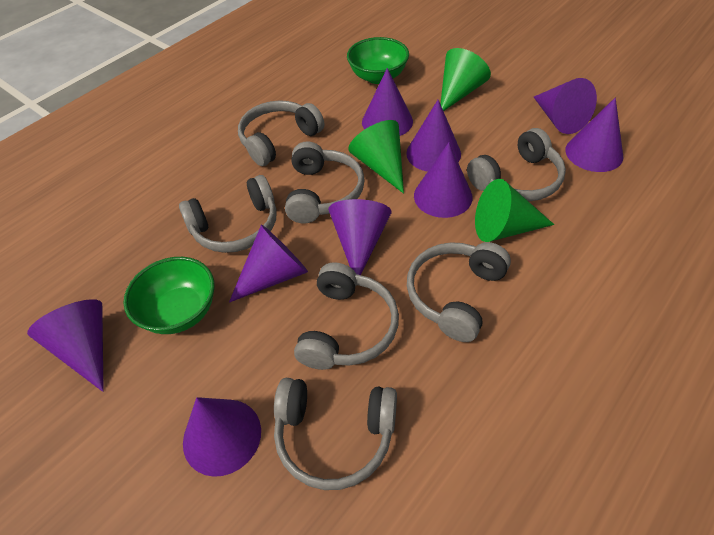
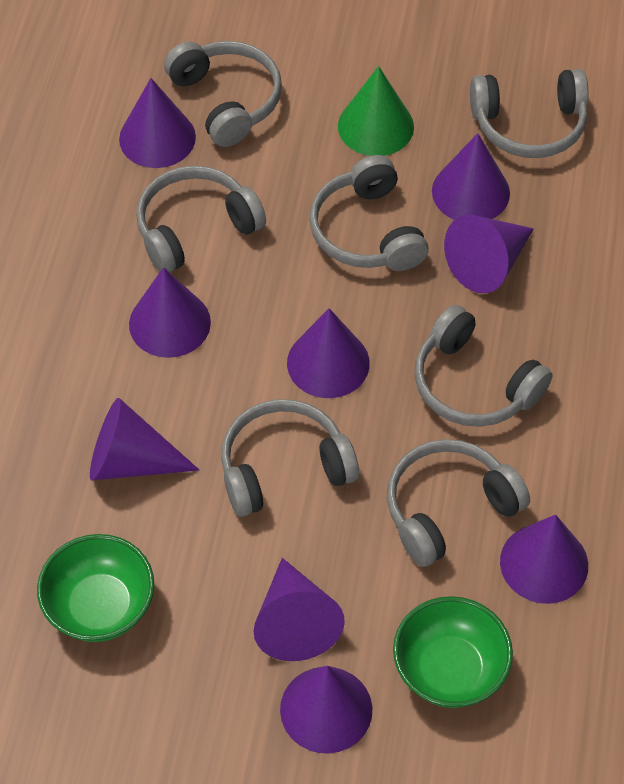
green cone: [348,120,404,194] [440,48,491,111] [475,179,554,242] = 3 -> [338,66,414,156] = 1

